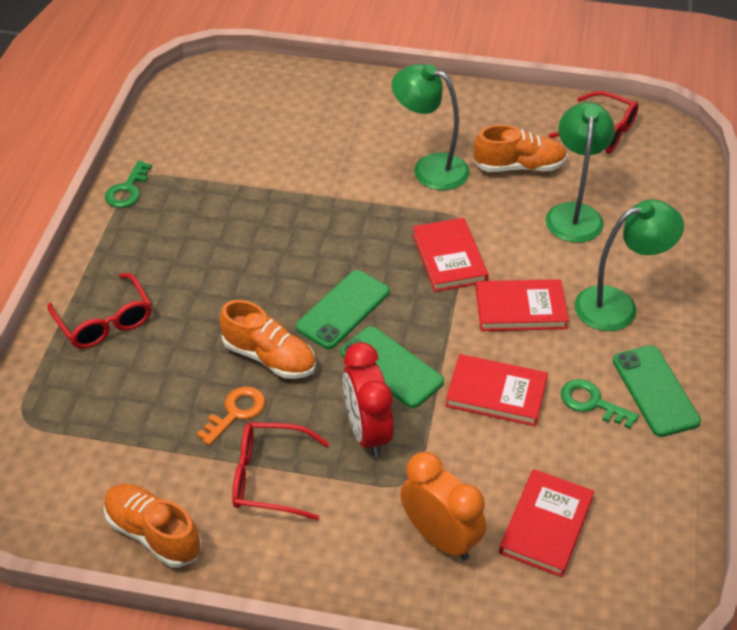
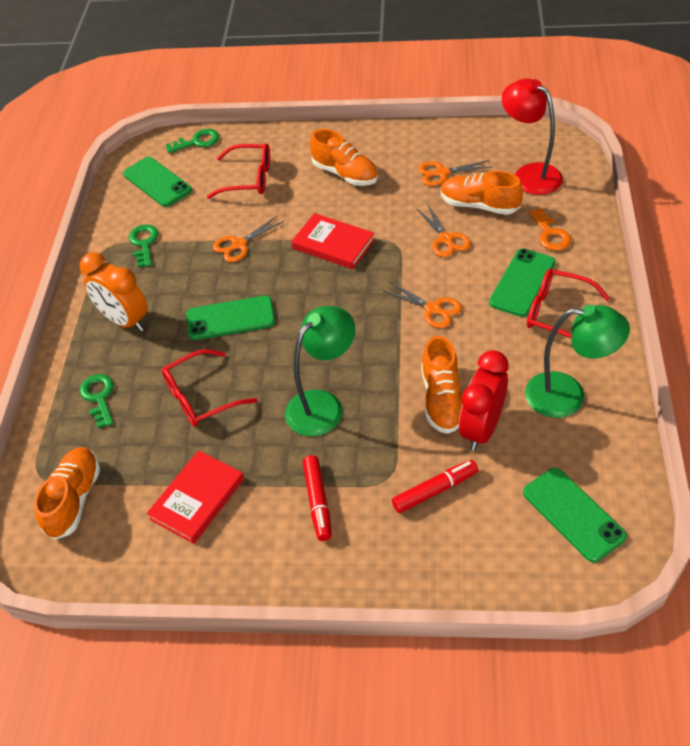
green key: [105,161,152,208] [561,379,639,429] = 2 -> [79,374,114,428] [129,224,158,267] [166,129,219,153] = 3
green lamp: [392,64,469,190] [546,102,615,243] [574,199,684,331] = 3 -> [285,306,355,436] [525,305,630,418] = 2
green phone: [296,270,389,349] [340,326,444,408] [613,345,701,437] = 3 -> [123,157,192,207] [186,296,275,340] [489,248,555,317] [523,468,627,562] = 4
orange scissors: none = 0 -> [213,216,284,262] [382,282,462,328] [417,205,471,257] [418,160,491,186] = 4
orange shoe: [104,484,202,568] [219,300,316,379] [474,125,567,172] = 3 -> [34,447,100,540] [310,129,378,186] [421,336,462,434] [441,171,523,215] = 4
red book: [413,218,488,292] [445,354,548,426] [476,279,569,331] [499,469,594,577] = 4 -> [147,450,244,544] [291,213,375,269] = 2
red lamp: none = 0 -> [502,78,563,195] = 1
red marker: none = 0 -> [302,455,332,541] [392,460,478,513] = 2

